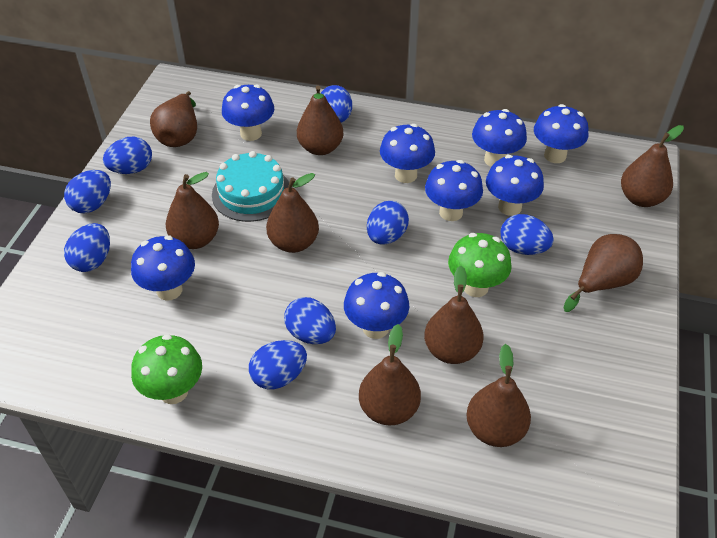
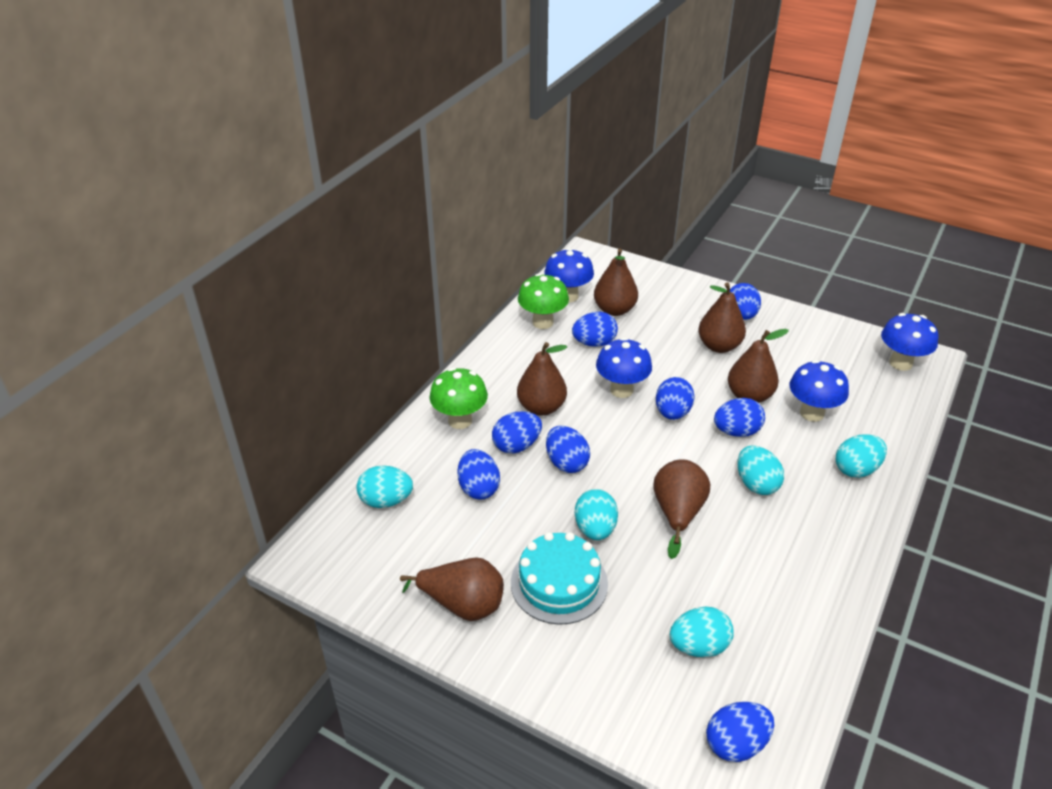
blue mushroom: [131,236,195,301] [222,84,274,141] [344,272,409,339] [380,124,435,183] [425,160,483,221] [472,109,527,167] [486,155,544,216] [534,104,588,163] = 8 -> [545,248,594,302] [596,337,652,398] [790,360,849,422] [881,313,938,371] = 4
brown pear: [150,91,197,147] [166,172,219,249] [266,173,319,253] [297,85,344,155] [359,324,421,425] [424,266,484,364] [466,344,531,447] [564,234,643,312] [621,125,684,207] = 9 -> [400,557,504,621] [517,342,567,416] [594,248,638,316] [654,459,710,559] [698,282,746,353] [728,329,789,403] = 6
turquoise egg: none = 0 -> [357,466,413,508] [575,489,618,540] [670,606,734,657] [738,446,784,495] [836,434,887,478] = 5

